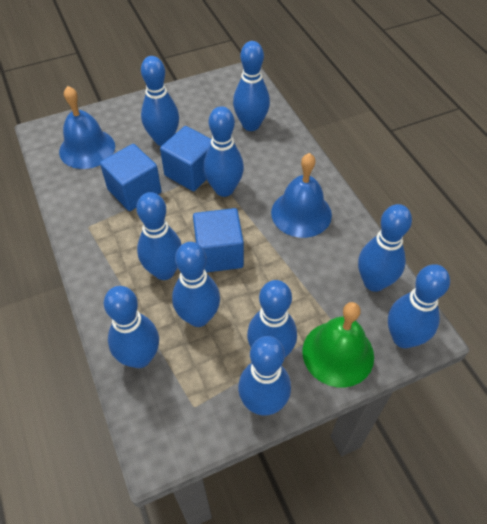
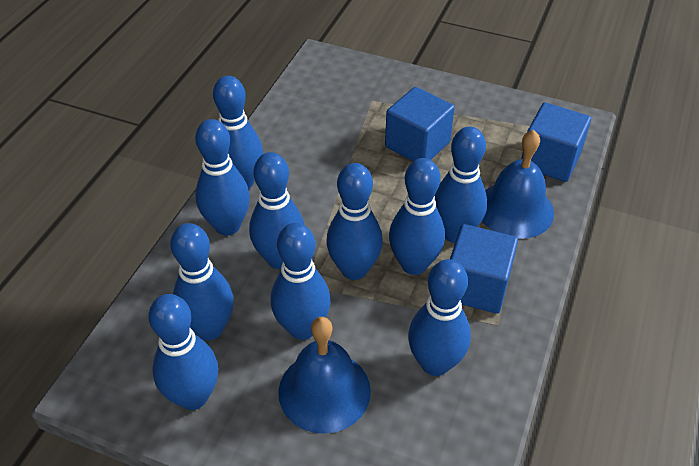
green bell: [302,302,374,388] = 1 -> none = 0

